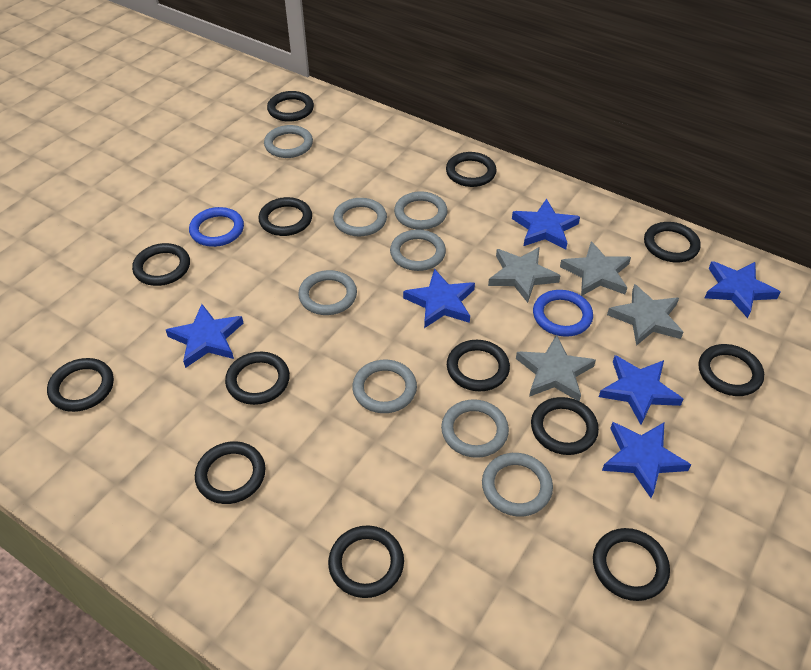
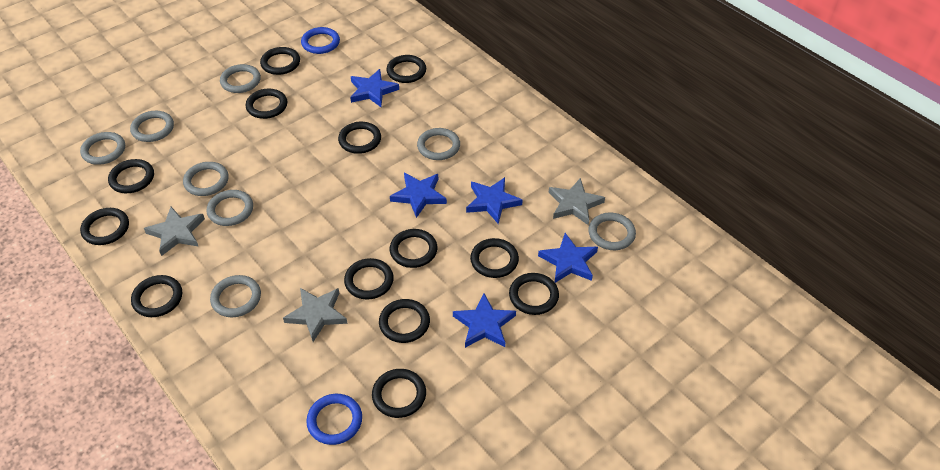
blue star: [166,304,243,368] [403,269,475,328] [512,199,580,250] [599,355,683,425] [602,422,691,498] [705,261,781,318] = 6 -> [350,69,399,107] [390,173,447,218] [453,293,516,348] [466,177,523,224] [538,233,598,283] = 5
grey star: [488,247,561,303] [516,334,596,401] [560,241,631,296] [607,284,683,346] = 4 -> [144,207,205,256] [283,288,348,342] [549,178,605,225] = 3

